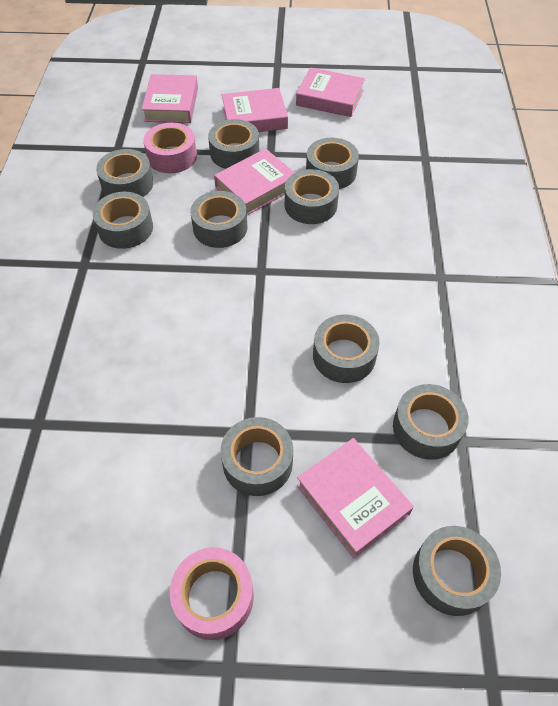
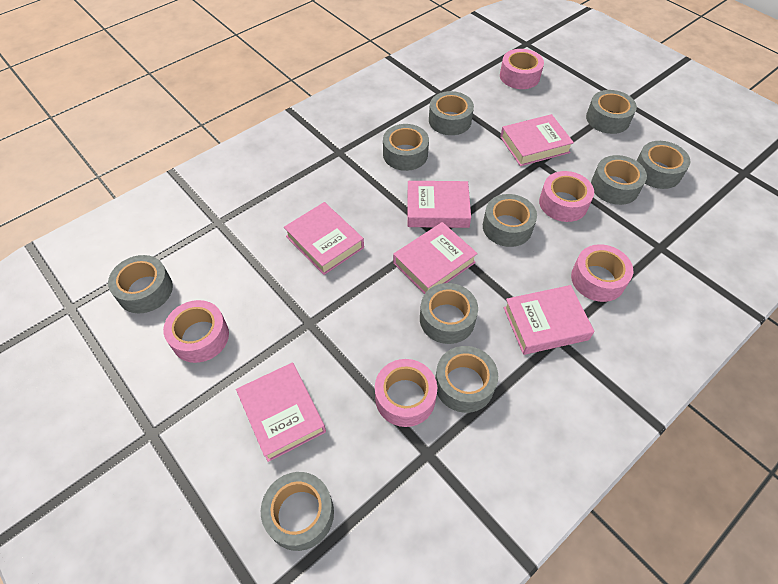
pink book: [141,74,198,123] [214,148,295,215] [222,88,288,132] [296,67,365,117] [297,438,414,558] = 5 -> [236,362,326,462] [284,202,364,275] [393,222,478,294] [407,181,471,228] [500,114,574,166] [503,285,594,355] = 6
pink tape: [144,123,197,173] [170,547,254,640] = 2 -> [163,300,229,363] [375,359,437,427] [500,49,544,89] [539,171,594,222] [571,244,633,302] = 5

